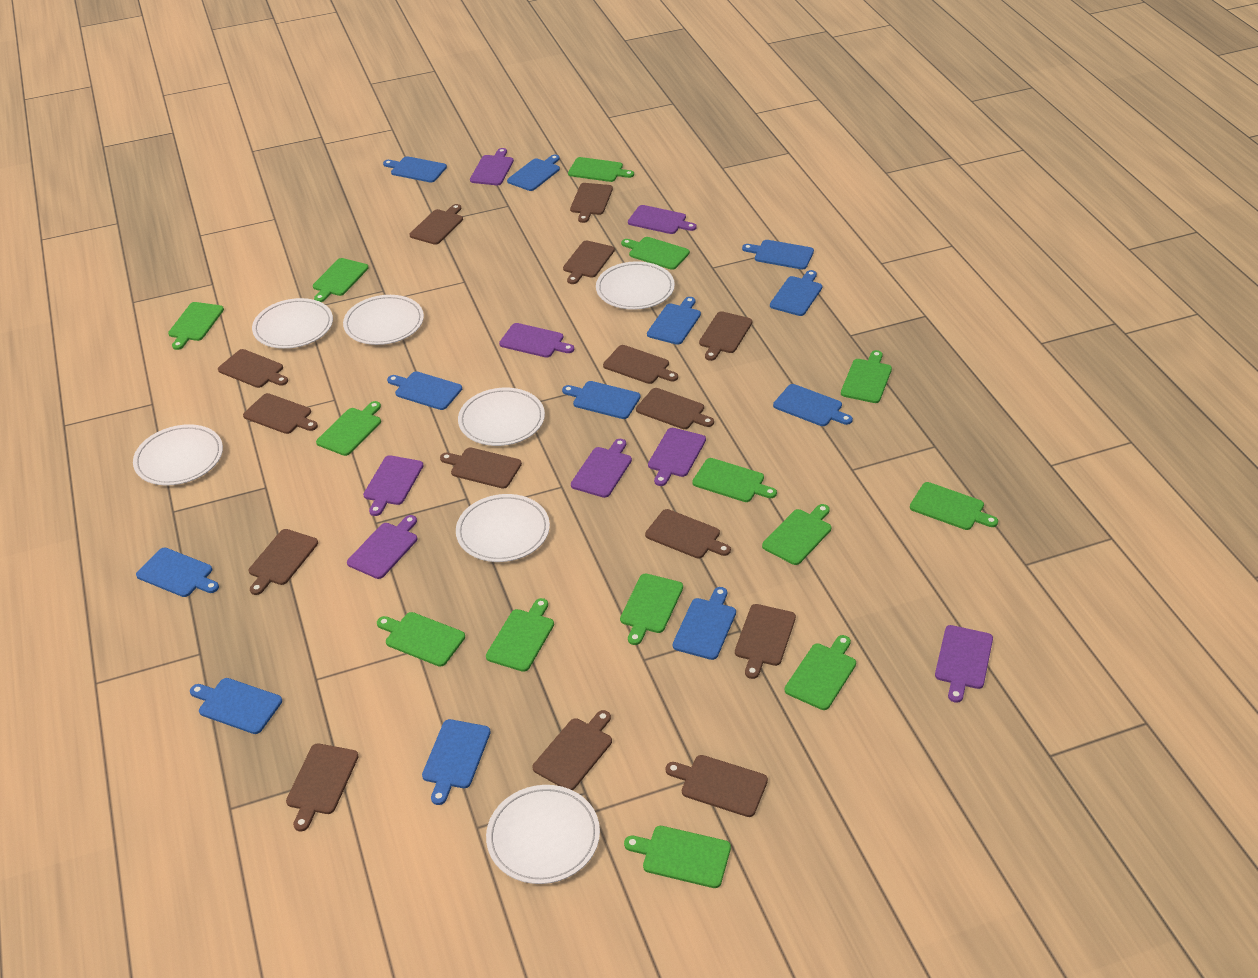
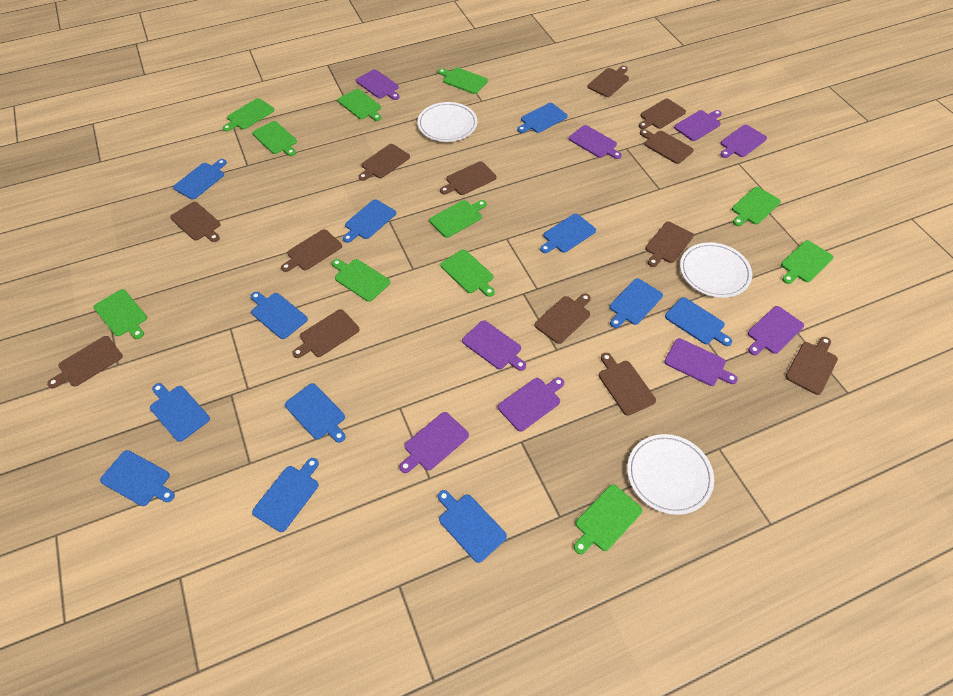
brown cutting board: [218,349,288,388] [243,393,318,434] [249,529,318,595] [286,743,359,831] [409,204,463,245] [440,447,522,489] [532,710,612,790] [563,240,615,284] [570,183,613,223] [603,345,678,384] [636,388,714,429] [645,509,731,559] [665,755,768,817] [699,311,753,361] [735,604,796,679] = 15 -> [47,336,123,389] [170,202,220,242] [281,229,342,272] [292,309,360,358] [358,144,410,181] [440,161,496,195] [535,293,591,344] [588,66,629,97] [599,353,656,416] [639,99,686,129] [640,129,694,164] [645,221,694,267] [785,337,838,395] = 13
green cutting board: [168,302,224,350] [313,258,368,302] [316,401,381,456] [377,612,465,667] [486,598,554,672] [568,157,634,182] [620,573,683,645] [621,237,690,270] [624,826,731,888] [692,458,777,502] [762,504,831,565] [785,635,856,710] [841,350,892,403] [910,482,998,530] = 14 -> [94,289,147,339] [222,98,275,132] [252,121,297,156] [332,259,390,302] [337,89,382,121] [429,200,487,238] [438,67,488,94] [440,249,495,297] [574,484,642,554] [732,187,781,226] [781,240,833,284] = 11
purple cutting board: [347,515,417,579] [363,455,424,516] [470,148,514,185] [499,323,574,358] [571,439,632,498] [628,205,697,234] [648,428,706,486] [935,625,993,703] = 8 -> [356,69,400,100] [399,412,469,473] [462,320,526,371] [498,377,564,432] [569,125,622,159] [664,338,738,386] [674,110,722,141] [720,125,767,158] [748,306,804,355] = 9
white plate: [133,424,223,486] [252,298,333,349] [343,295,424,345] [456,494,550,562] [458,388,545,446] [486,785,600,884] [596,261,675,310] = 7 -> [417,102,477,142] [627,434,714,515] [680,242,752,298] = 3

